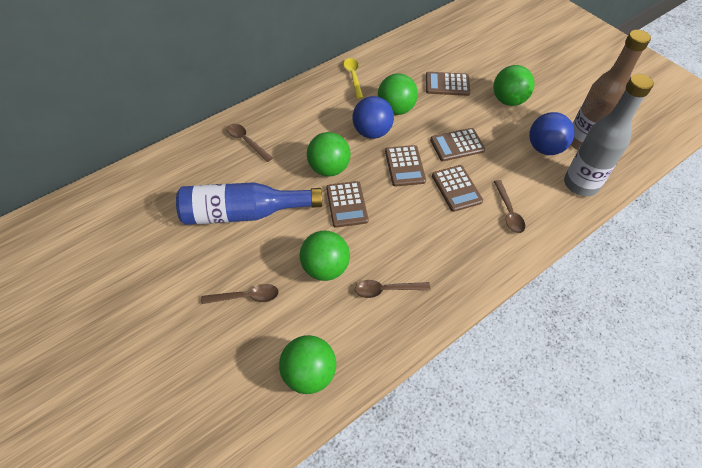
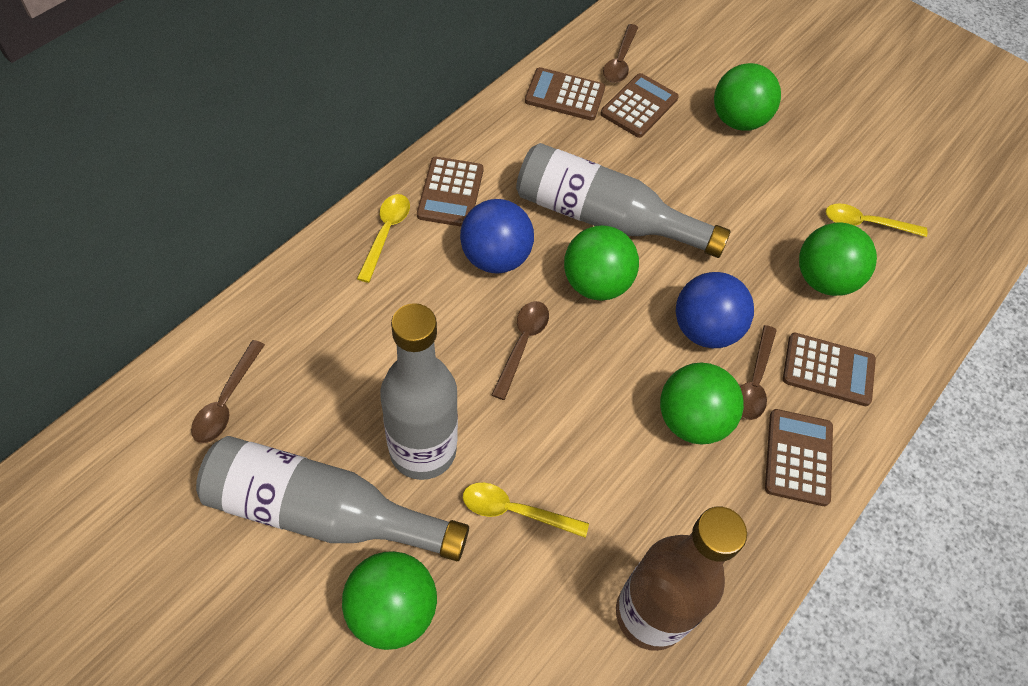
blue bottle: [176,182,322,225] = 1 -> none = 0
grey bottle: [564,74,654,196] = 1 -> [196,436,469,561] [380,303,458,480] [516,143,730,258] = 3
yellow spoon: [344,58,363,99] = 1 -> [357,194,410,283] [463,482,589,538] [826,203,928,237] = 3

